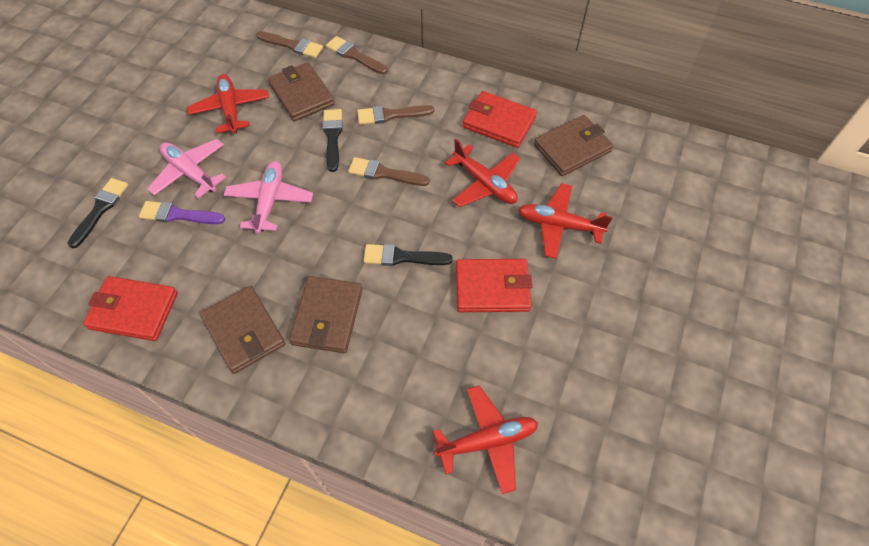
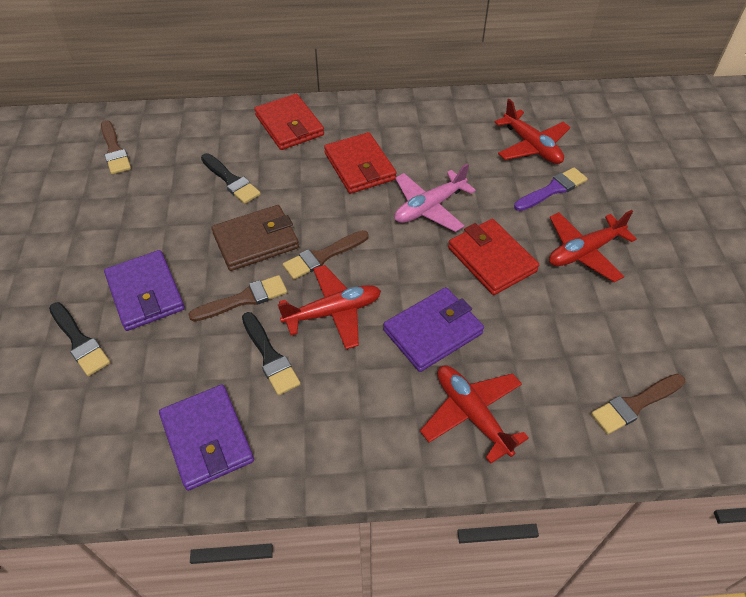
brown wallet: [200,286,285,374] [268,62,335,122] [289,276,363,353] [534,115,614,176] = 4 -> [212,205,299,271] = 1
pink plane: [147,139,226,199] [224,161,313,234] = 2 -> [394,163,476,232] = 1
purple wallet: none = 0 -> [104,250,185,331] [159,384,254,491] [383,287,484,372] = 3

